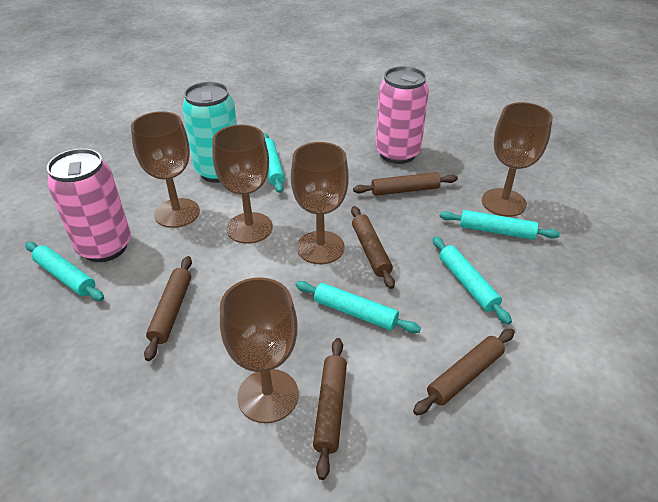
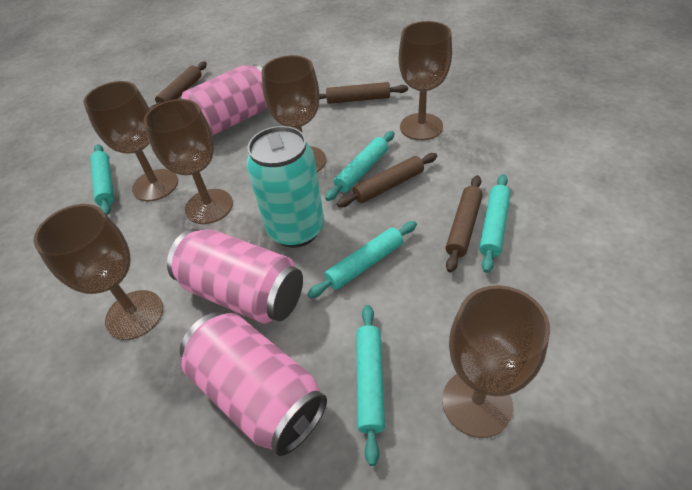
brown goblet: [131,111,200,228] [212,125,273,244] [220,277,299,423] [291,142,349,264] [482,102,553,217] = 5 -> [33,204,163,340] [83,81,178,201] [144,99,233,224] [262,55,326,172] [399,21,452,140] [442,285,550,438] = 6
brown rolling pin: [144,256,192,361] [313,338,347,480] [351,206,395,289] [353,172,458,196] [413,329,515,415] = 5 -> [149,61,207,110] [319,82,408,104] [337,153,437,207] [446,175,483,273] = 4
pink can: [47,148,131,262] [376,66,429,164] = 2 -> [167,229,303,324] [180,312,327,456] [181,64,267,136] = 3

